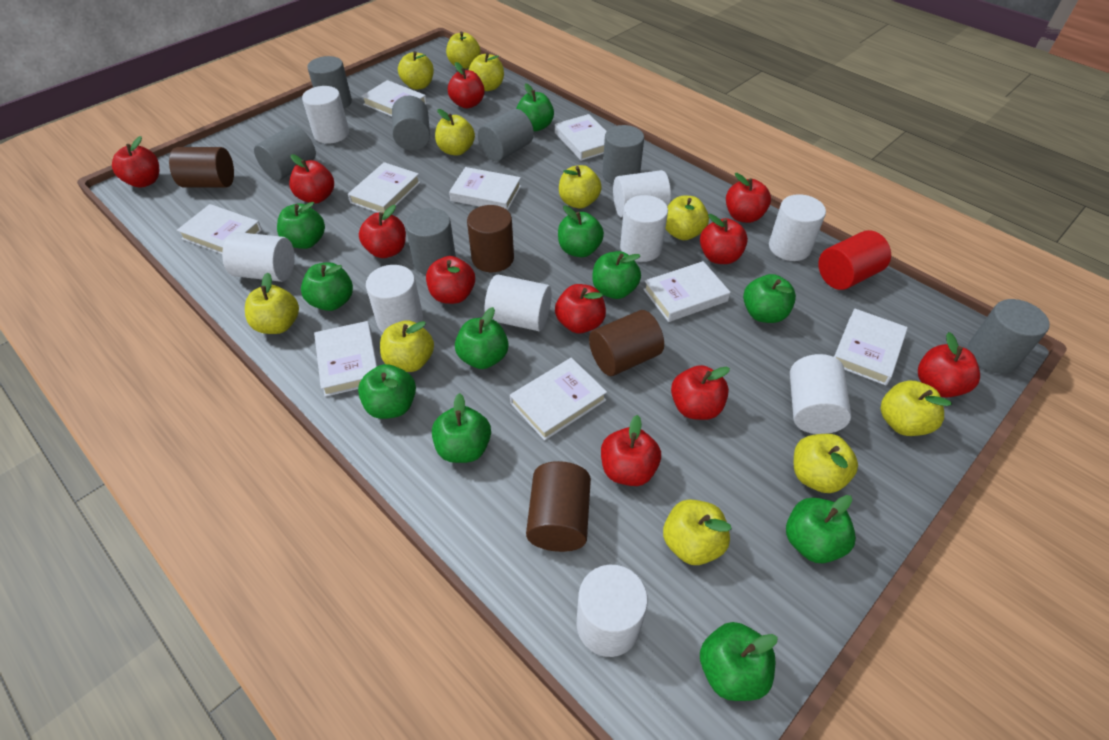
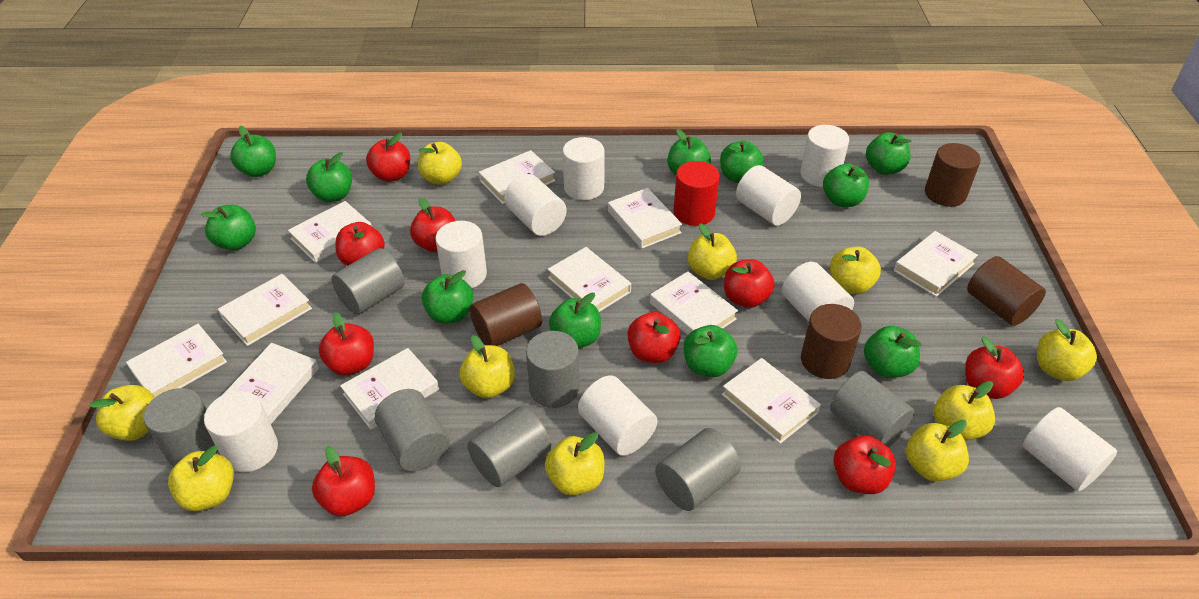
red apple: [112,136,159,188] [289,154,334,204] [359,205,406,258] [426,256,475,304] [448,62,485,108] [555,284,606,333] [601,415,661,486] [671,365,730,420] [700,214,748,264] [726,173,771,223] [918,332,980,398] = 11 -> [312,446,375,517] [319,312,374,375] [335,222,385,266] [366,133,410,182] [410,198,455,252] [627,312,681,363] [724,259,775,308] [833,435,896,494] [965,336,1024,399] = 9
white book: [177,204,262,254] [314,321,378,397] [348,162,420,213] [362,80,427,116] [449,167,521,210] [510,358,607,441] [555,114,607,161] [643,261,731,322] [834,309,908,386] = 9 -> [126,324,227,397] [218,274,312,346] [223,343,319,424] [288,201,371,263] [340,348,439,430] [479,150,555,204] [548,247,631,312] [608,188,682,249] [650,271,738,335] [722,358,821,444] [894,231,978,297] = 11
yellow apple: [245,273,299,334] [380,320,434,372] [398,51,434,90] [435,109,475,156] [446,32,481,69] [469,53,504,91] [559,165,602,209] [663,499,732,565] [665,196,709,240] [794,434,858,493] [881,381,952,436] = 11 -> [89,385,155,441] [168,445,234,511] [418,142,462,185] [460,335,515,399] [545,432,605,495] [688,223,737,280] [830,247,881,294] [906,420,969,481] [934,381,995,441] [1037,319,1097,381] = 10

